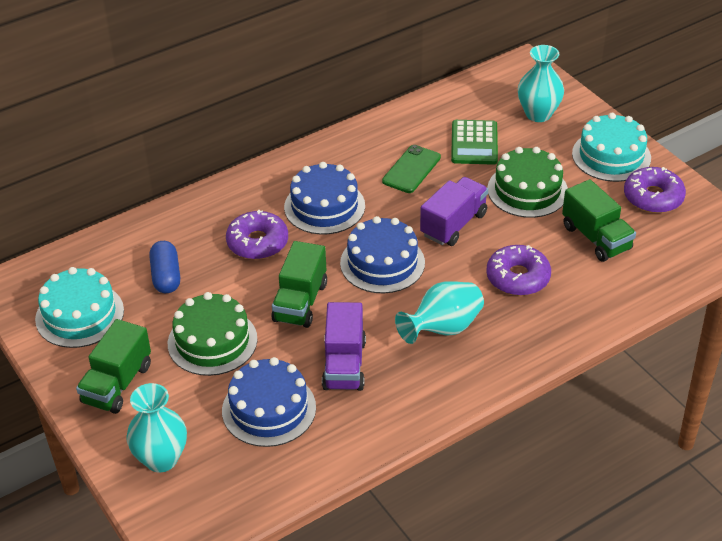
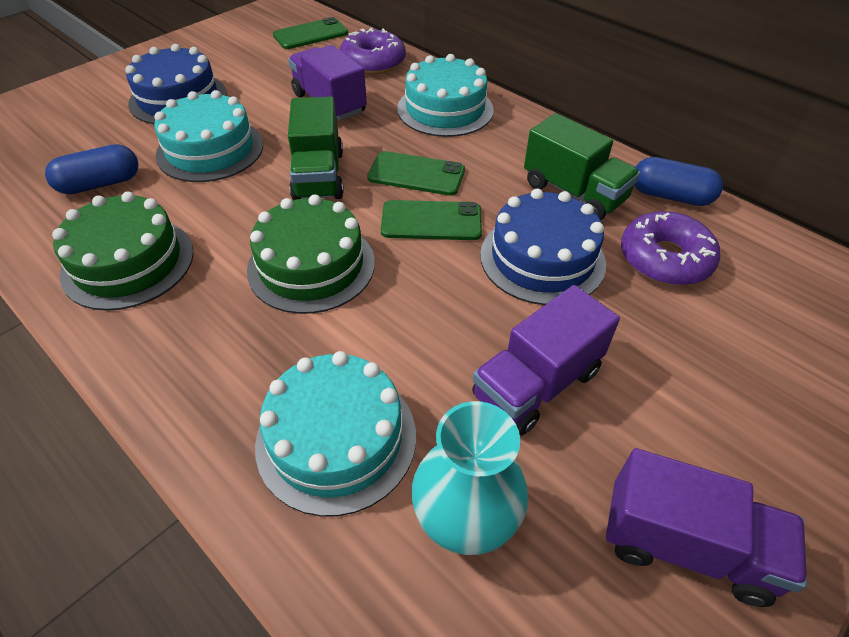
blue cake: [222,357,316,447] [284,162,365,235] [340,216,425,293] = 3 -> [125,44,227,124] [480,189,606,305] = 2
blue capsule: [149,241,180,293] = 1 -> [45,144,139,194] [634,157,723,206] = 2
green calculator: [451,120,498,165] = 1 -> none = 0
green phone: [382,145,441,193] = 1 -> [273,17,348,49] [367,151,465,196] [381,200,482,240] = 3
green truck: [76,319,151,414] [271,241,327,328] [562,179,636,262] = 3 -> [288,97,344,200] [524,113,640,220] = 2
purple donut: [226,210,288,260] [486,245,551,296] [624,167,686,213] = 3 -> [340,27,406,74] [621,211,720,286] = 2
purple truck: [322,302,366,391] [420,177,488,246] = 2 -> [288,45,367,121] [472,285,620,436] [606,448,807,607] = 3
turquoise cake: [35,267,124,348] [572,113,651,182] = 2 -> [154,90,263,182] [255,351,416,516] [397,54,494,137] = 3
turquoise vase: [126,383,187,472] [395,281,484,344] [518,45,564,122] = 3 -> [412,401,528,555] = 1

